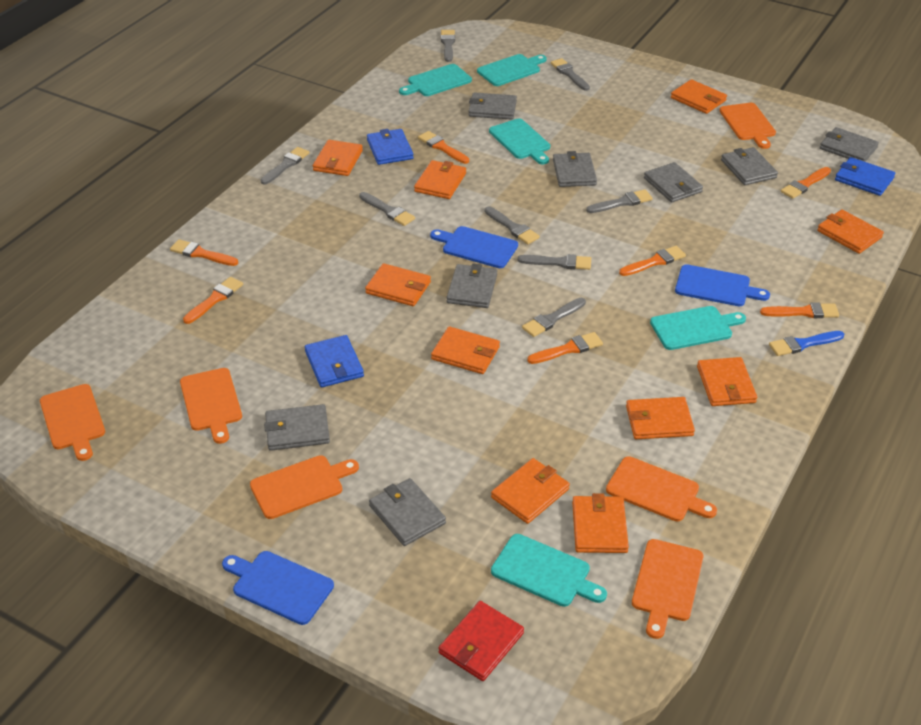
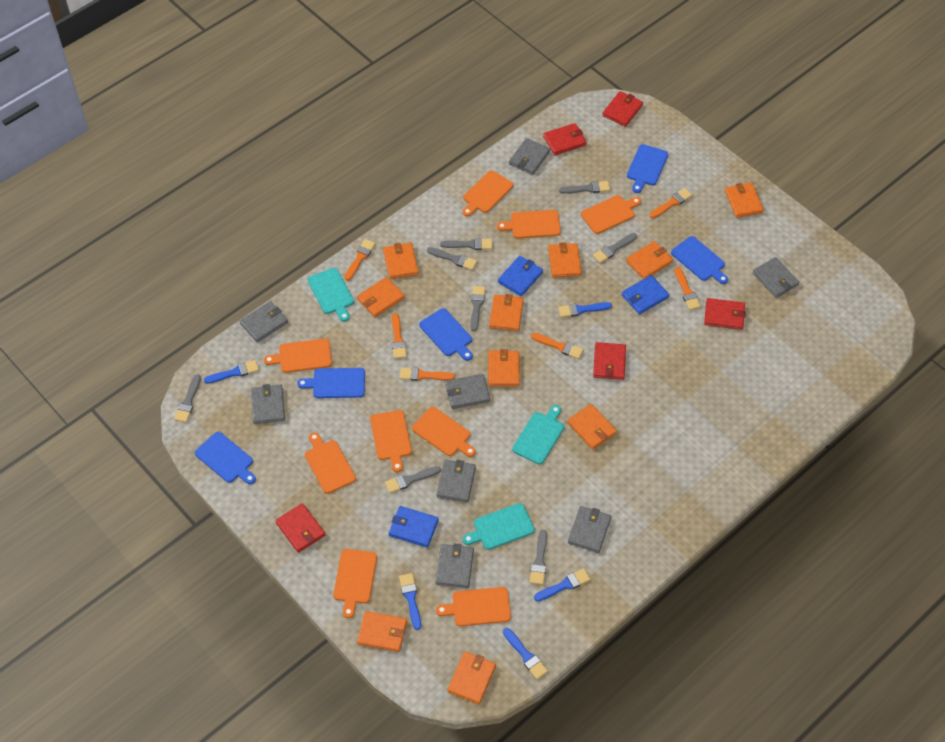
blue brush: [769,331,844,356] = 1 -> [204,360,259,384] [399,573,421,630] [503,628,548,679] [534,568,591,602] [558,302,612,318] = 5
blue cutting board: [222,551,334,625] [430,226,518,268] [675,264,770,306] = 3 -> [195,432,256,484] [297,368,365,398] [419,308,473,361] [627,144,668,193] [671,236,728,284] = 5
orange brush: [170,239,238,266] [183,277,243,324] [418,131,469,164] [527,332,603,364] [619,246,686,276] [760,302,839,318] [781,167,831,199] = 7 -> [344,239,375,281] [392,313,407,359] [400,367,455,381] [531,333,584,359] [649,188,692,218] [674,267,701,310] = 6
orange cutting board: [40,384,105,461] [180,368,242,444] [250,455,359,519] [606,456,717,521] [632,539,703,639] [719,103,776,149] = 6 -> [264,339,332,373] [305,432,356,494] [333,549,377,618] [370,410,412,472] [412,407,476,457] [436,587,511,626] [462,170,514,217] [497,210,561,238] [581,195,641,234] = 9
red wallet: [438,601,524,681] = 1 -> [275,503,325,553] [543,123,587,155] [593,342,626,380] [602,91,643,127] [704,298,746,330] = 5
turquoise cutting board: [399,64,472,96] [477,54,547,86] [489,118,550,164] [491,534,607,607] [650,306,746,350] = 5 -> [308,268,354,322] [462,503,535,550] [512,405,564,464] = 3

